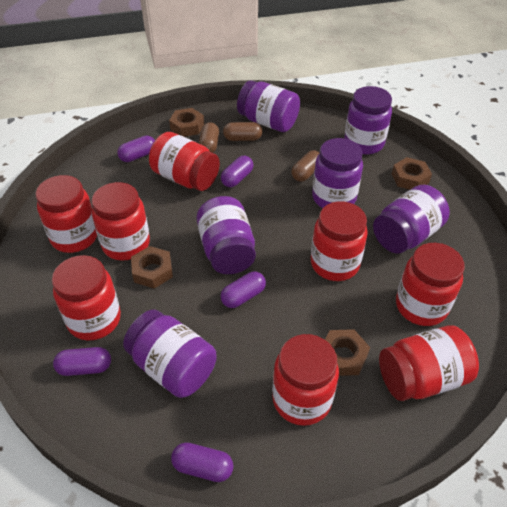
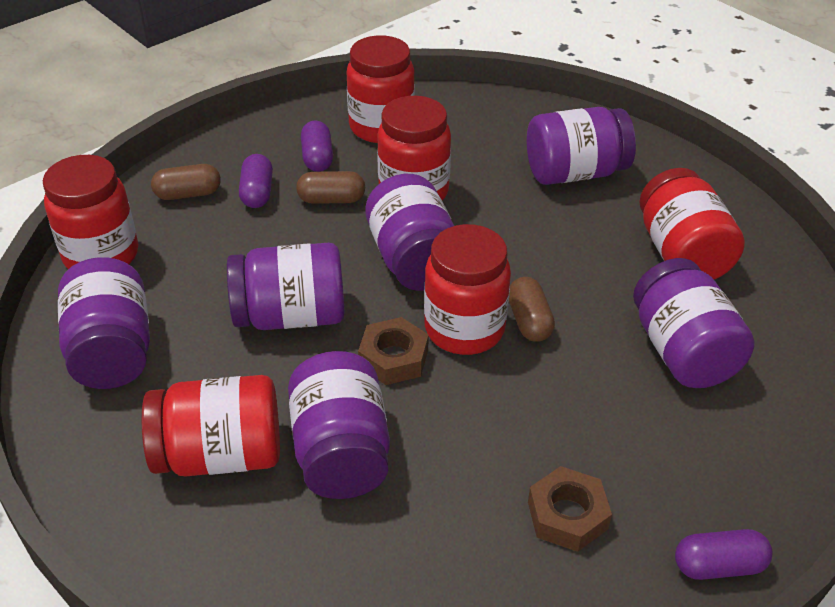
brown nut: [131,246,173,288] [169,108,204,137] [325,329,370,376] [392,157,432,190] = 4 -> [358,317,429,385] [528,466,612,552] = 2
purple capsule: [53,347,111,376] [117,136,155,162] [171,442,234,482] [220,272,266,308] [221,156,254,187] = 5 -> [239,154,273,208] [301,121,333,172] [675,529,773,580] = 3
red jar: [36,175,97,253] [52,255,121,341] [92,182,150,261] [149,132,220,191] [272,334,339,426] [311,201,368,281] [379,325,479,401] [396,243,465,326] = 8 -> [43,155,138,269] [142,375,280,477] [347,35,415,143] [377,96,451,201] [424,224,511,355] [639,168,745,280] = 6

